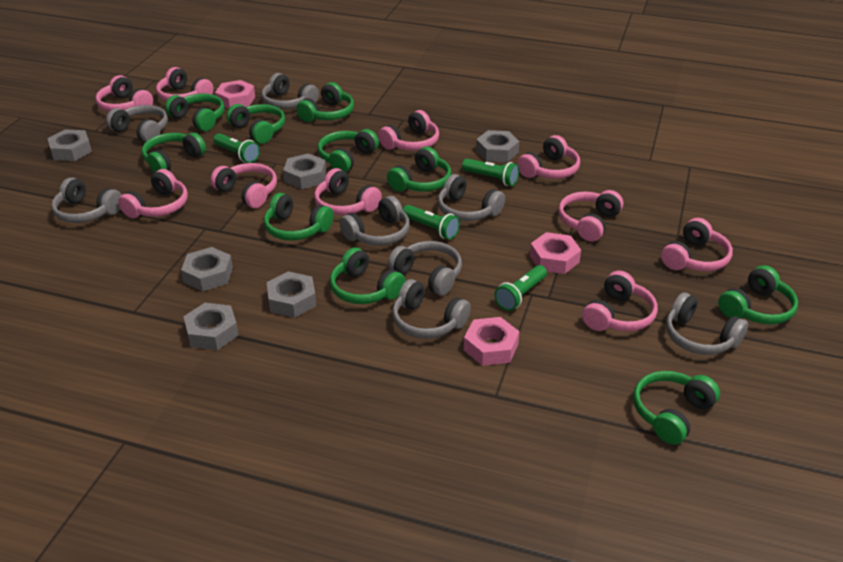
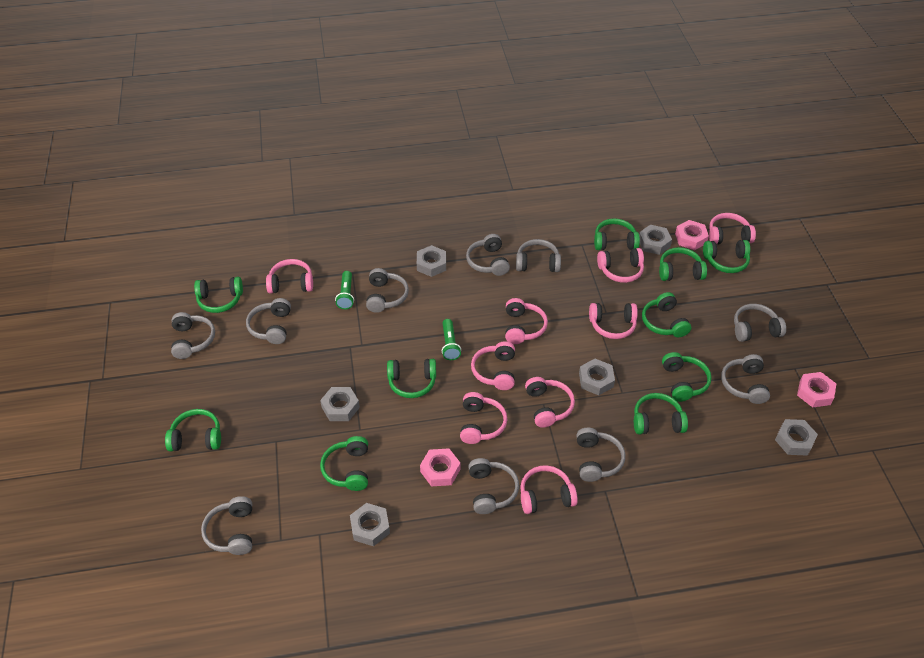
green flashlight: [213,133,260,163] [403,205,460,240] [462,159,519,186] [494,265,547,311] = 4 -> [335,271,354,309] [442,319,461,360] = 2
grey headphones: [51,177,122,223] [106,105,168,142] [261,73,319,109] [339,196,410,246] [388,241,462,296] [392,279,471,339] [438,174,505,221] [666,292,748,355] = 8 -> [171,312,215,359] [201,496,252,555] [246,298,291,344] [366,268,409,313] [466,234,510,276] [468,458,519,514] [516,239,561,272] [576,428,625,482] [721,354,770,404] [734,304,786,342] = 10
pink headphones: [95,75,153,112] [118,169,188,218] [156,67,214,101] [211,163,277,208] [314,168,382,215] [378,110,439,151] [517,135,580,179] [558,190,623,242] [582,271,658,331] [661,218,733,271] = 10 -> [266,259,313,293] [460,392,507,444] [471,341,515,390] [505,298,548,344] [520,465,578,514] [525,377,575,428] [589,303,638,339] [597,248,644,283] [709,213,756,244] = 9

